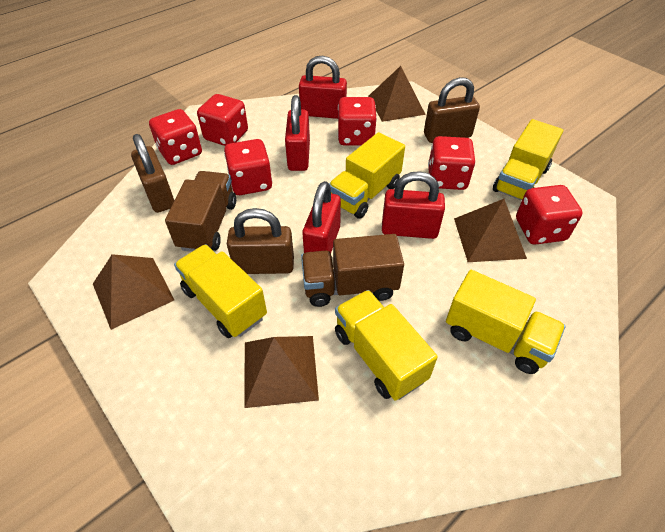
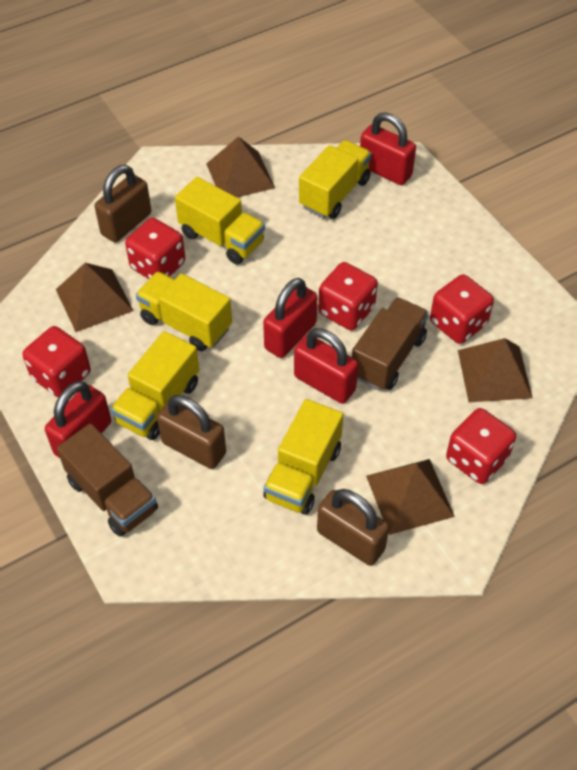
red dice: [149,109,202,165] [197,94,248,146] [224,139,272,195] [338,97,377,145] [428,136,476,190] [516,185,583,245] = 6 -> [23,326,91,398] [125,218,185,279] [318,262,378,330] [430,274,494,344] [446,408,516,484] = 5

